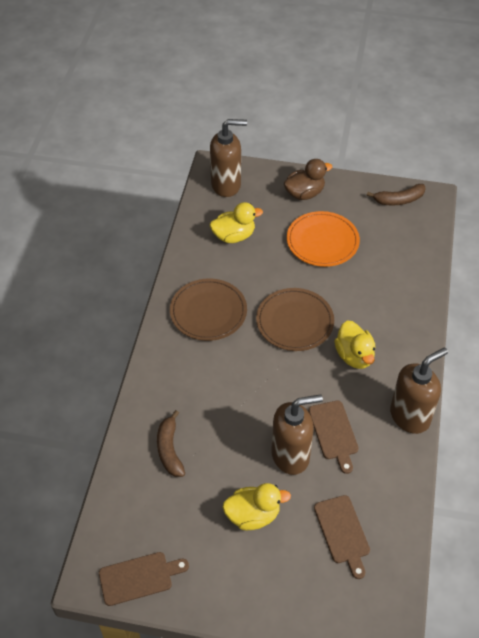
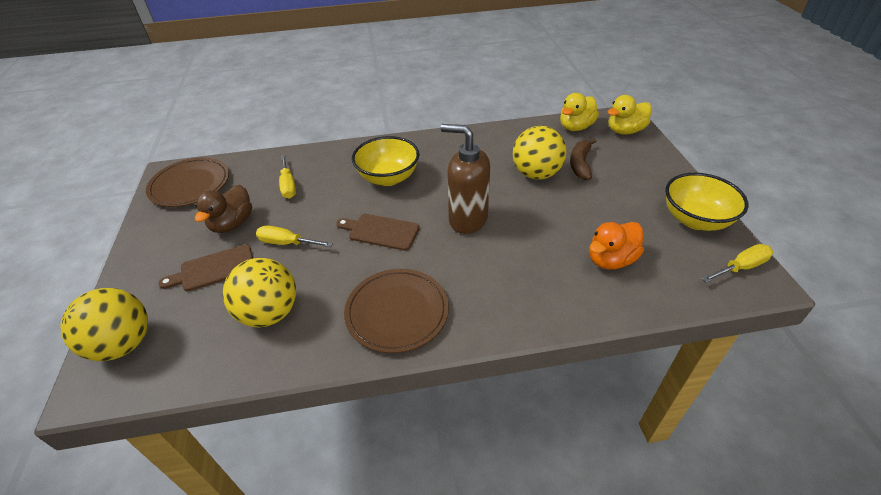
brown banana: [157,410,185,477] [367,184,426,205] = 2 -> [570,139,596,180] = 1
brown cutting board: [99,552,189,606] [309,400,359,474] [314,495,370,579] = 3 -> [158,244,253,291] [336,214,420,251] = 2
brown soap dispenser: [210,119,247,197] [271,394,323,475] [390,348,448,434] = 3 -> [441,124,490,234] = 1
orange duck: none = 0 -> [589,222,644,270] = 1
orange plate: [287,211,360,267] = 1 -> none = 0
yellow ball: none = 0 -> [61,288,148,361] [223,258,296,327] [513,126,567,180] = 3
yellow bowl: none = 0 -> [352,136,419,186] [665,173,749,231] = 2
yellow duck: [210,202,263,243] [222,483,291,530] [334,321,376,369] = 3 -> [560,93,599,131] [608,95,652,135] = 2
yellow screwdriver: none = 0 -> [256,226,333,247] [279,154,296,199] [701,244,773,282] = 3

